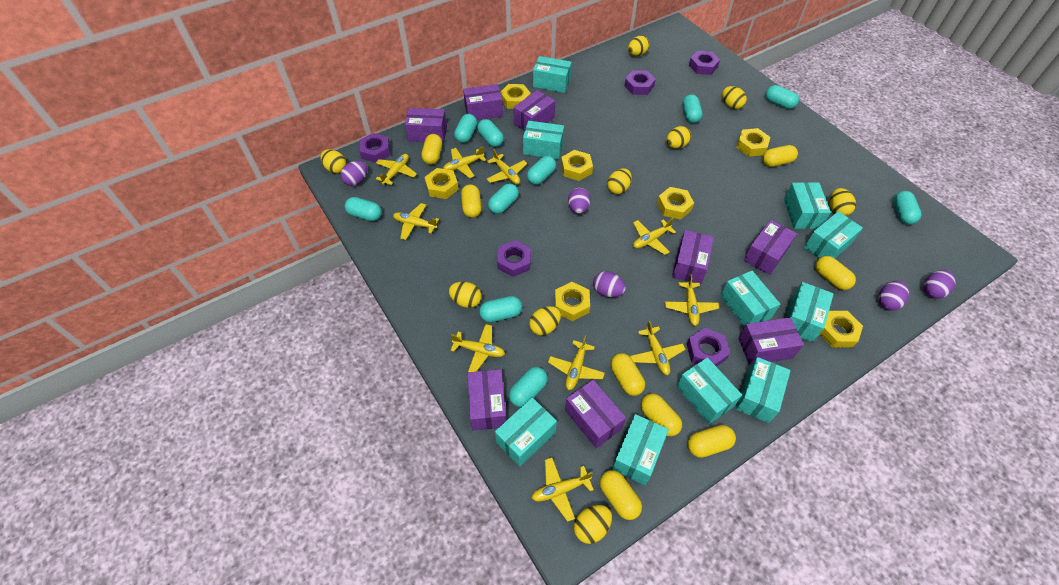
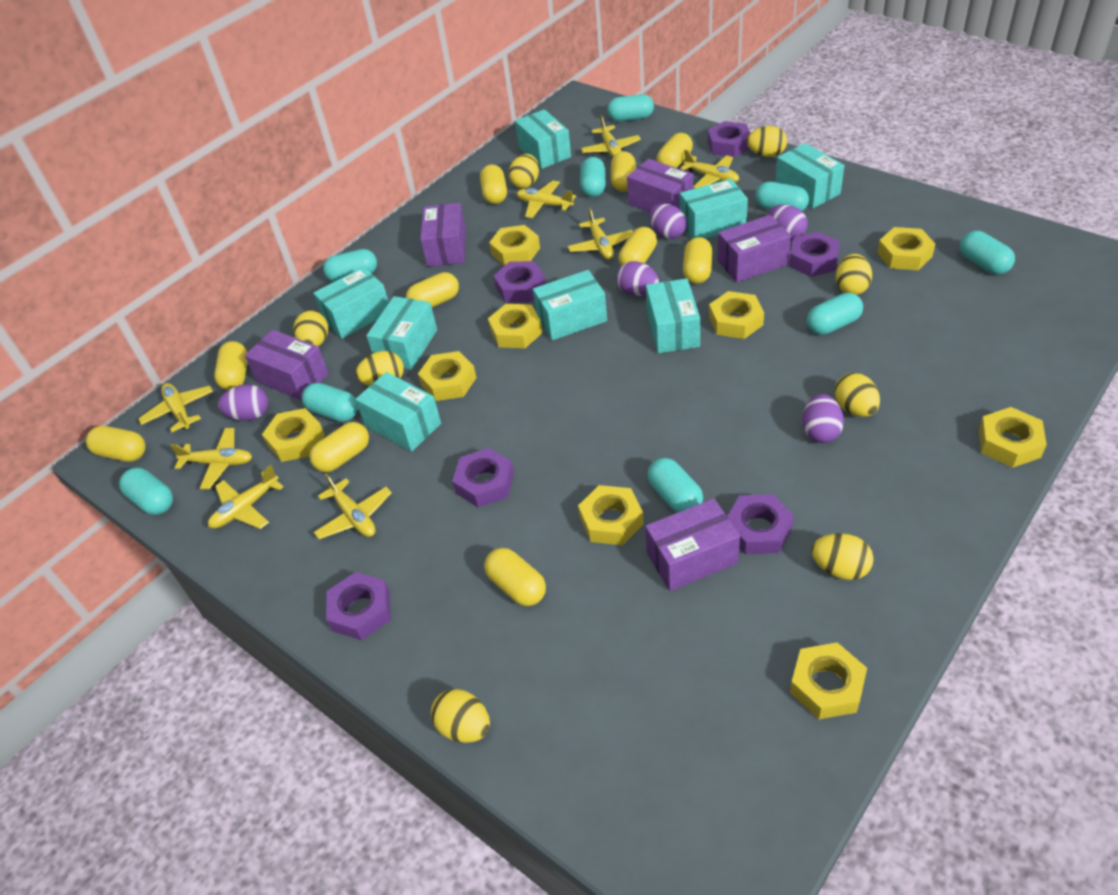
purple box: [405,108,447,143] [463,84,503,120] [467,369,506,431] [513,90,555,131] [565,380,626,448] [672,230,714,285] [738,317,804,365] [744,220,797,275] = 8 -> [244,330,329,401] [420,203,466,267] [627,159,693,212] [645,498,740,591] [717,215,791,283] = 5
purple nut: [359,133,391,163] [497,240,531,277] [624,70,656,95] [687,328,730,367] [689,51,720,75] = 5 -> [326,572,391,640] [452,448,514,508] [494,261,546,303] [707,121,750,157] [727,494,794,555] [789,232,840,277] = 6
turquoise box: [495,398,557,466] [523,121,564,159] [533,56,572,93] [612,414,669,485] [676,357,742,424] [720,271,780,327] [736,357,791,423] [784,182,831,229] [786,282,833,342] [804,211,863,258] = 10 -> [313,267,389,339] [355,372,441,452] [366,296,437,370] [515,109,571,169] [533,270,607,340] [646,278,700,353] [680,179,748,239] [775,143,844,209] = 8
turquoise capsule: [345,197,382,221] [454,114,477,143] [477,119,504,147] [479,296,522,322] [488,183,519,214] [509,367,548,407] [527,156,556,185] [682,94,703,123] [765,85,799,109] [893,191,921,225] = 10 -> [119,468,173,515] [302,383,358,422] [323,249,377,282] [580,157,606,197] [607,94,654,122] [647,458,703,513] [755,182,809,211] [807,293,863,335] [960,231,1015,274] = 9
yellow capsule: [421,134,442,164] [461,184,482,218] [600,470,642,520] [610,353,645,396] [641,394,682,436] [688,425,736,458] [762,145,798,167] [815,256,856,290] = 8 -> [86,426,146,462] [214,341,247,390] [309,422,369,472] [406,272,459,307] [480,165,507,204] [484,548,546,606] [611,151,636,192] [619,227,657,266] [657,133,693,168] [683,237,713,284] = 10
yellow egg: [320,149,346,173] [449,282,482,308] [529,306,561,336] [574,505,612,544] [607,168,632,194] [628,36,649,56] [666,126,691,148] [722,86,747,109] [830,188,856,216] = 9 -> [293,310,328,346] [356,351,404,386] [431,689,490,743] [509,154,539,189] [747,126,787,157] [811,533,874,580] [834,373,880,417] [836,254,872,295] = 8
yellow nut: [424,168,459,199] [500,84,531,109] [555,282,590,321] [561,150,593,181] [657,187,694,220] [736,128,770,157] [819,311,863,348] = 7 -> [262,408,325,462] [418,351,476,401] [488,304,543,348] [489,225,540,266] [578,485,644,545] [709,291,764,339] [790,642,867,719] [877,227,935,270] [979,407,1047,468] = 9
yellow plane: [376,154,417,185] [393,203,439,240] [443,147,486,178] [450,324,505,372] [487,149,527,184] [531,457,594,522] [548,336,605,390] [630,321,686,375] [633,218,676,255] [665,275,719,326] = 10 -> [139,383,213,432] [170,428,252,489] [208,465,283,529] [314,474,392,539] [516,181,576,218] [568,208,633,260] [581,115,641,157] [680,150,739,188] = 8

